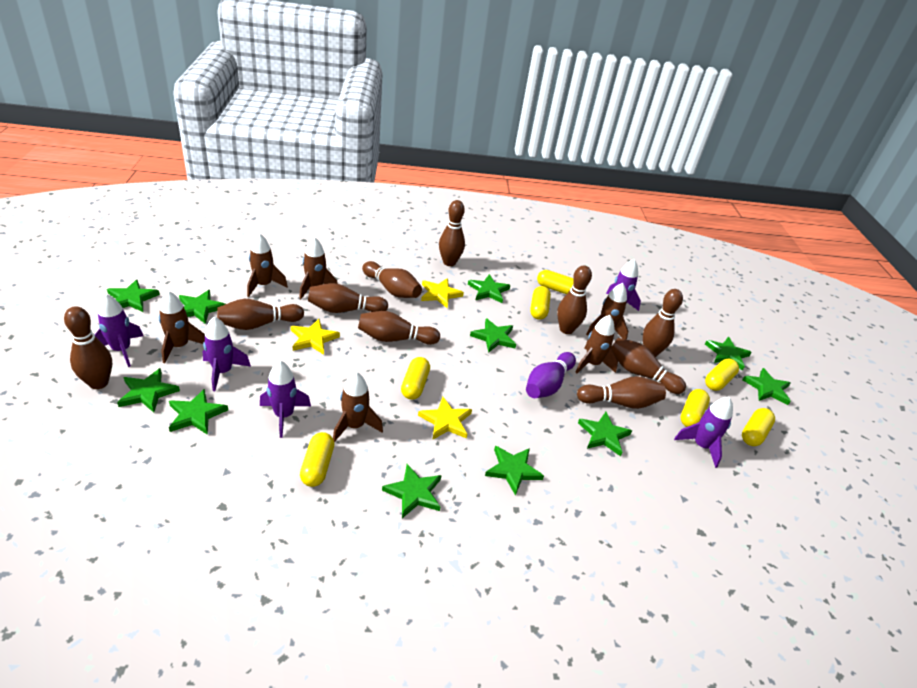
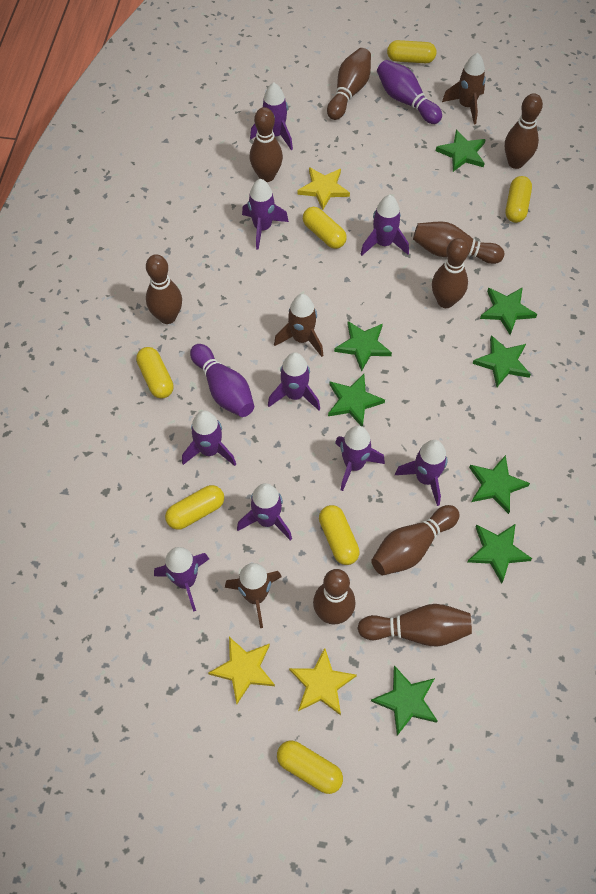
brown bowling pin: [64,306,112,389] [217,299,304,330] [308,283,388,313] [358,311,440,345] [362,261,422,298] [439,200,465,266] [557,265,592,334] [577,376,666,409] [611,338,686,394] [643,289,683,357] = 10 -> [146,254,182,324] [250,107,283,182] [313,569,355,624] [327,48,371,120] [357,604,472,647] [371,505,460,575] [413,221,504,264] [432,238,469,308] [505,93,543,169] = 9
brown rocket: [159,291,205,363] [247,233,288,297] [299,237,338,299] [333,372,383,442] [575,315,618,374] [586,283,628,340] = 6 -> [225,563,282,628] [274,294,324,357] [442,53,486,125] = 3
green star: [107,280,160,312] [117,368,180,413] [169,389,228,435] [179,290,225,324] [382,464,441,518] [468,274,510,303] [470,318,516,353] [485,446,544,496] [578,412,632,456] [705,337,752,371] [743,368,791,405] = 11 -> [328,374,385,427] [334,321,392,372] [371,665,438,736] [436,130,486,172] [468,524,532,584] [469,455,530,514] [473,335,531,387] [480,287,537,335] = 8
purple bowling pin: [526,352,576,398] = 1 -> [190,344,254,417] [377,60,442,124] = 2
purple rocket: [95,294,143,367] [203,317,251,391] [260,361,311,438] [606,259,641,311] [674,397,733,468] = 5 -> [154,547,209,612] [182,410,236,466] [237,483,292,541] [242,179,289,250] [250,83,293,150] [268,352,320,410] [335,425,385,491] [361,195,409,256] [395,440,448,506] = 9

